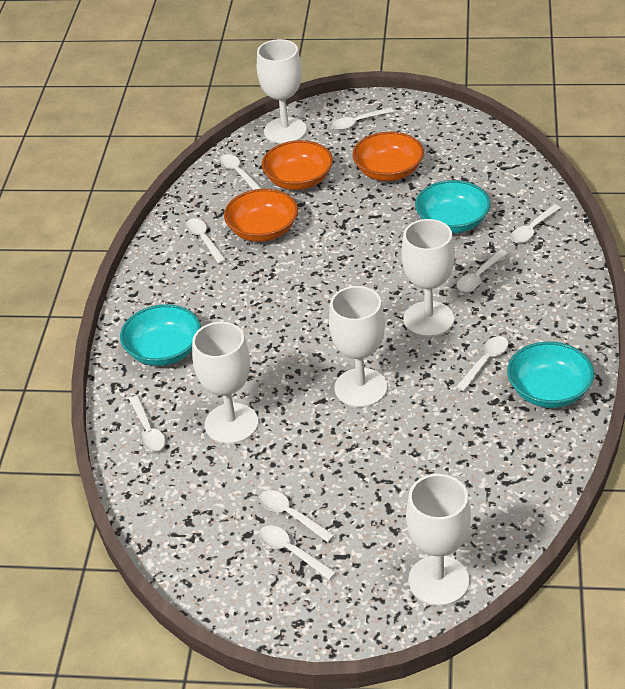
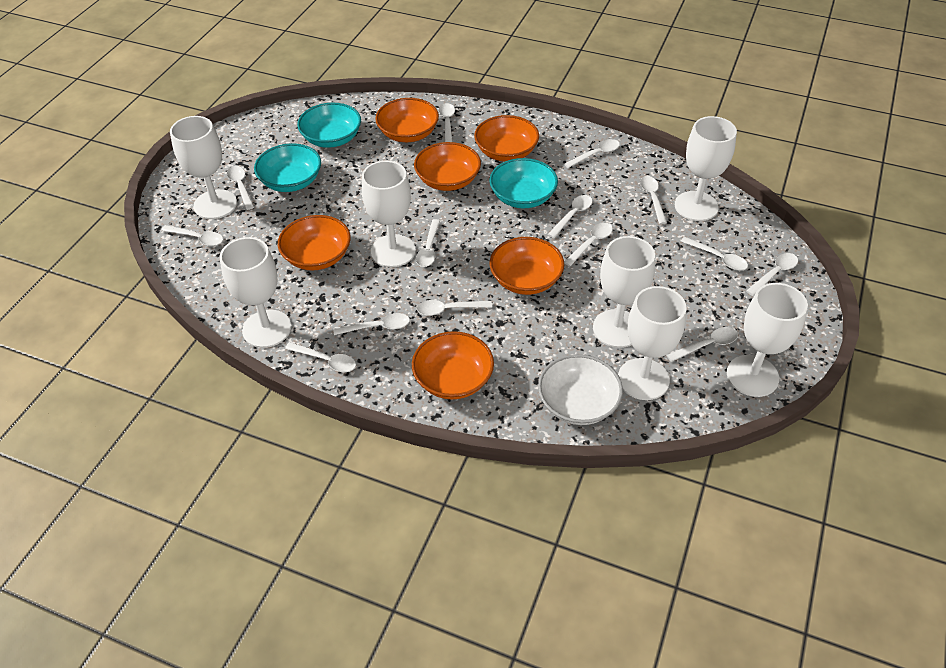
orange bowl: [224,189,298,242] [262,140,333,190] [352,131,424,181] = 3 -> [278,215,351,270] [375,98,439,142] [412,331,494,399] [414,142,481,191] [474,115,539,162] [490,237,564,295] = 6
white bowl: none = 0 -> [538,354,623,425] = 1
white goblet: [192,322,258,444] [257,39,307,144] [329,286,387,407] [401,219,455,337] [406,474,471,606] = 5 -> [170,116,237,219] [220,237,291,348] [362,161,416,267] [593,236,655,348] [618,286,686,400] [675,116,737,221] [727,283,808,397] = 7
white spoon: [129,396,165,452] [185,218,226,264] [219,154,262,190] [259,490,335,542] [259,526,336,580] [332,107,394,130] [456,336,508,391] [457,250,508,292] [511,204,561,243] = 9 -> [161,225,223,246] [227,166,254,210] [285,342,356,372] [333,313,410,335] [416,219,440,267] [417,300,492,316] [439,103,455,142] [547,195,592,238] [564,139,620,168] [564,222,613,266] [640,176,667,224] [666,327,738,362] [681,236,748,270] [746,253,798,296] = 14

